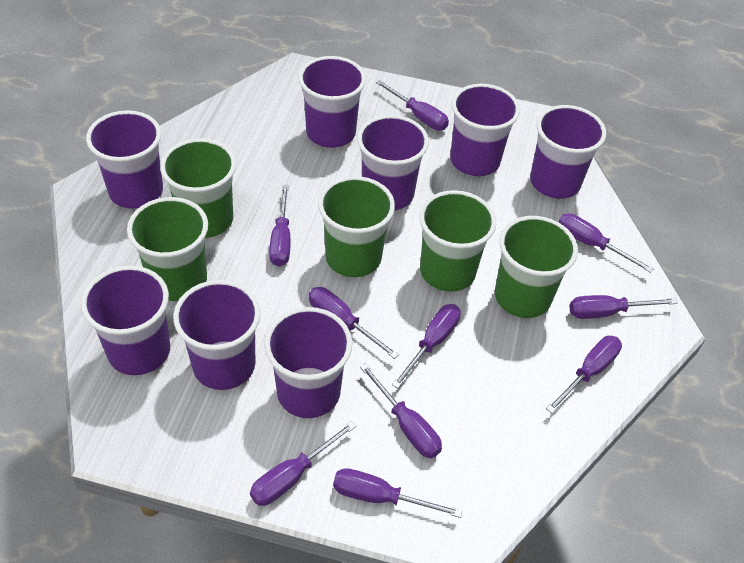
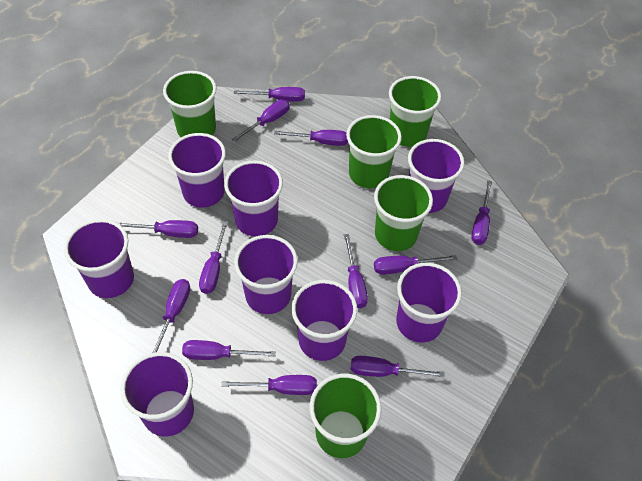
purple screwdriver: [250,421,356,506] [269,185,290,266] [308,287,399,359] [333,468,462,518] [360,363,442,458] [376,80,449,130] [392,304,461,389] [546,336,622,413] [559,213,654,273] [569,295,678,319] = 10 -> [116,220,198,238] [152,279,190,353] [182,340,276,360] [199,221,228,294] [221,375,317,395] [232,99,290,142] [234,87,305,102] [274,130,348,146] [344,234,368,308] [351,356,444,377] [374,255,457,275] [471,180,492,245] = 12

